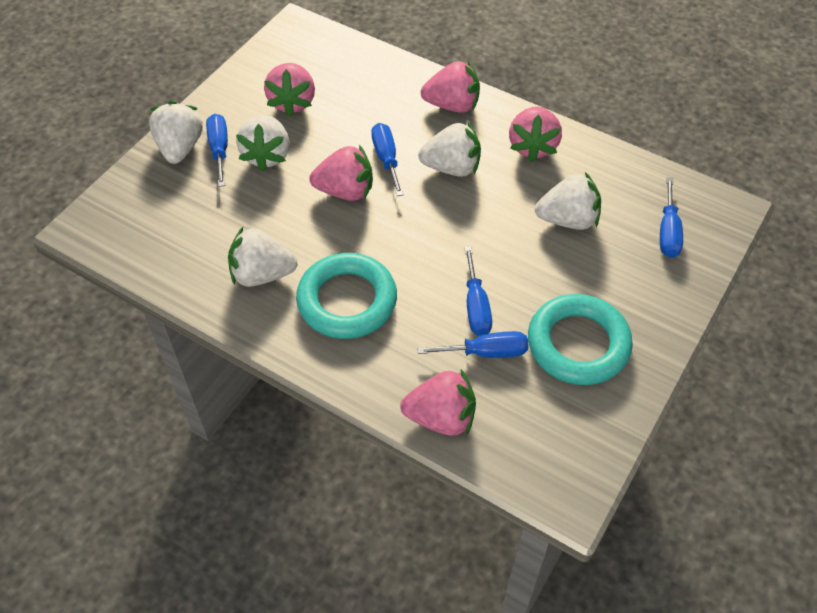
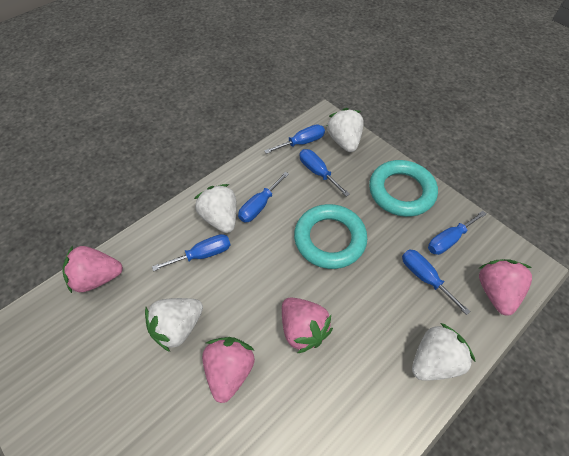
blue screwdriver: [206,114,228,187] [371,123,404,196] [417,331,529,358] [464,246,492,336] [660,177,683,258] = 5 -> [152,234,231,271] [238,172,289,222] [264,125,325,154] [300,149,350,197] [402,249,471,315] [428,211,486,255] = 6
pink strawberry: [264,63,315,117] [309,145,373,201] [400,369,476,435] [421,61,480,113] [509,107,562,162] = 5 -> [62,246,123,293] [202,337,255,403] [282,298,333,354] [479,259,532,316] = 4
white strawberry: [149,101,203,164] [228,227,297,287] [236,115,290,172] [418,122,481,177] [535,172,601,230] = 5 -> [145,298,203,352] [194,184,237,233] [327,108,364,152] [412,323,476,380] = 4

